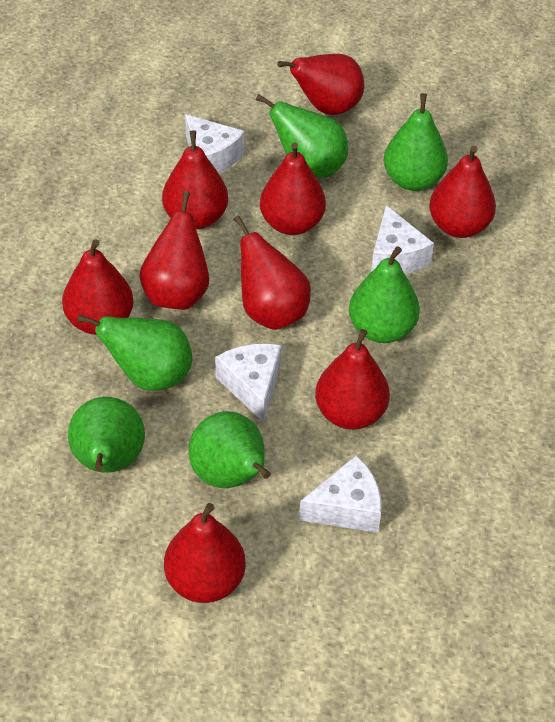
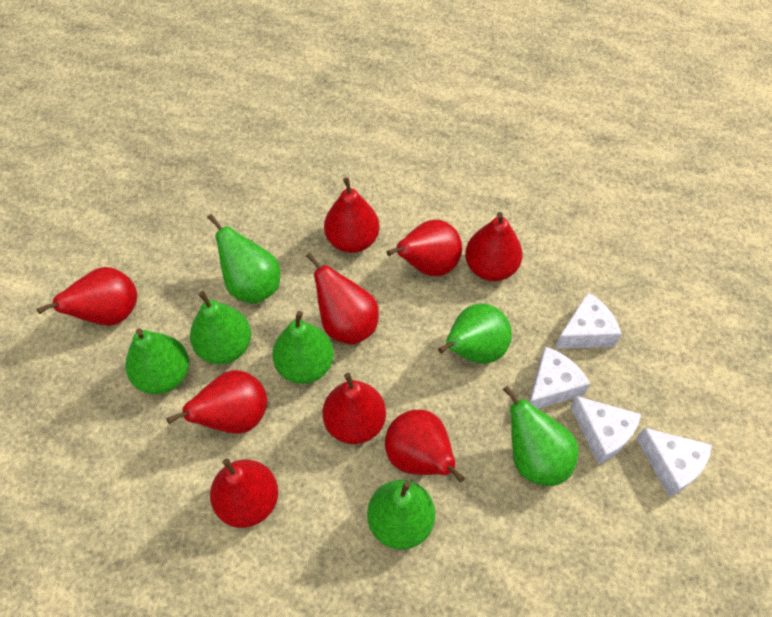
green pear: [68,397,145,473] [77,315,192,391] [189,411,271,488] [256,94,348,178] [349,246,420,343] [384,93,448,191] = 6 -> [125,328,189,394] [190,291,251,364] [207,214,280,304] [272,311,334,384] [367,480,435,550] [438,303,512,364] [503,385,578,486] = 7

